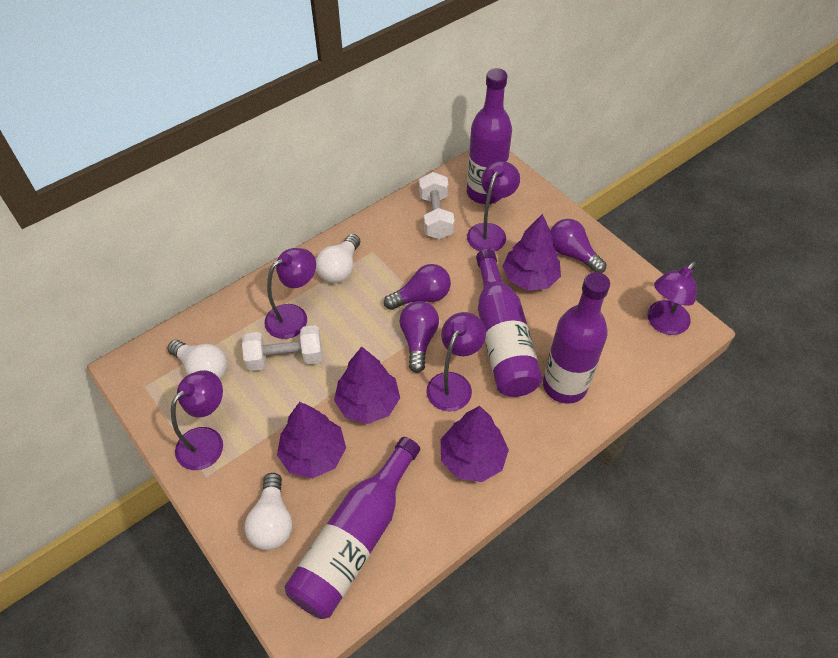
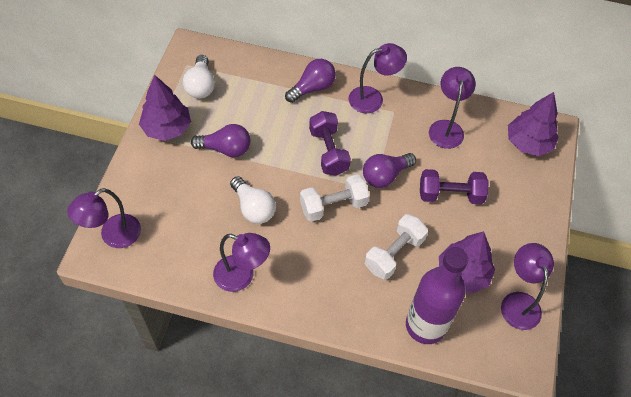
purple bottle: [285,437,420,619] [467,68,512,204] [476,249,543,397] [543,272,610,404] = 4 -> [406,247,469,344] = 1
purple dumbbell: none = 0 -> [309,111,351,176] [420,169,489,204] = 2
purple tree: [277,402,346,479] [334,347,400,424] [441,406,509,482] [502,214,561,291] = 4 -> [139,75,191,141] [439,231,495,294] [508,92,559,156] = 3
white light bulb: [168,340,227,379] [245,473,292,550] [316,234,360,283] = 3 -> [183,55,215,99] [230,176,276,224] = 2

